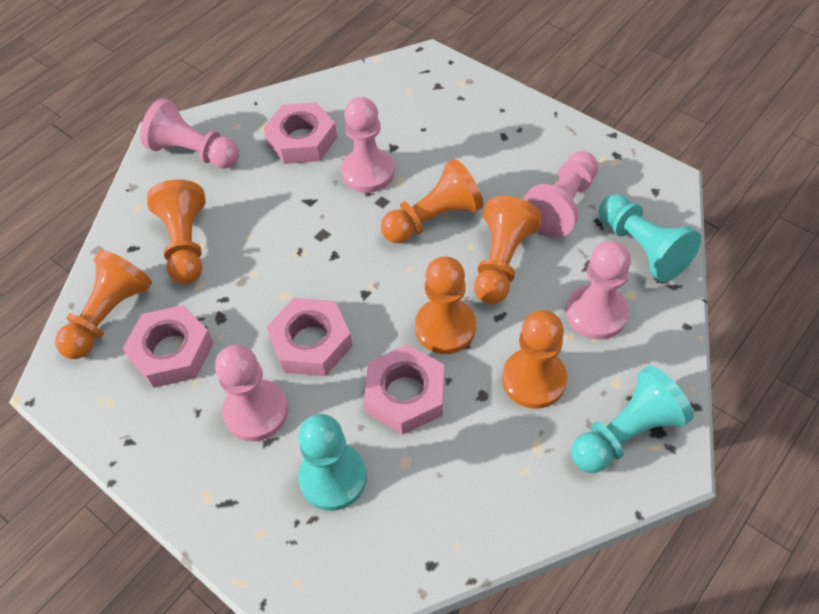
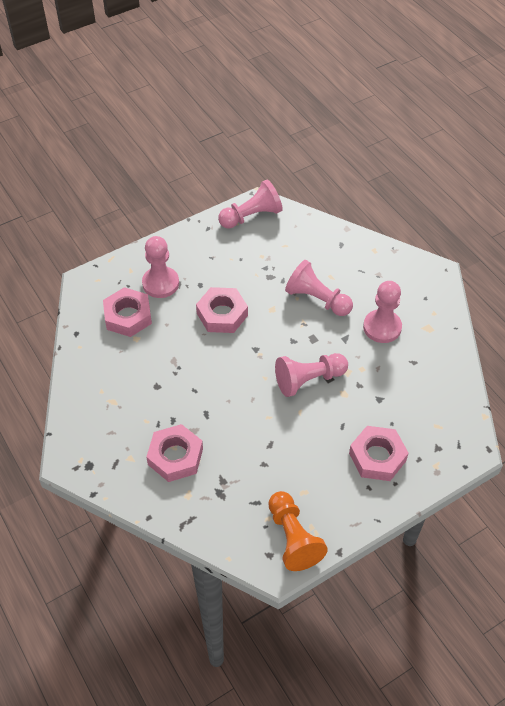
orange pawn: [55,250,152,359] [147,179,205,284] [381,159,483,243] [415,256,476,354] [474,196,542,304] [502,310,567,409] = 6 -> [268,491,328,571] = 1
turquoise pawn: [298,414,367,511] [571,366,694,473] [599,194,701,282] = 3 -> none = 0

